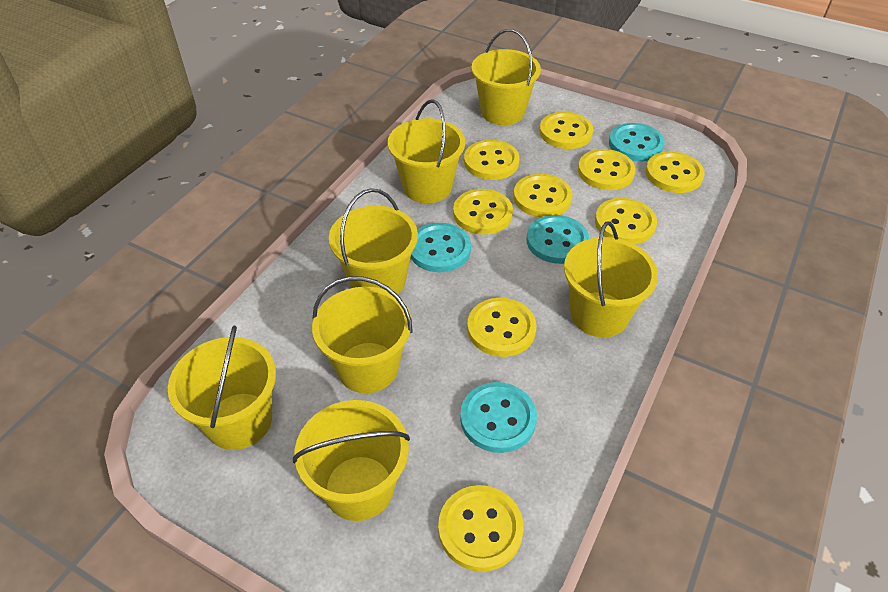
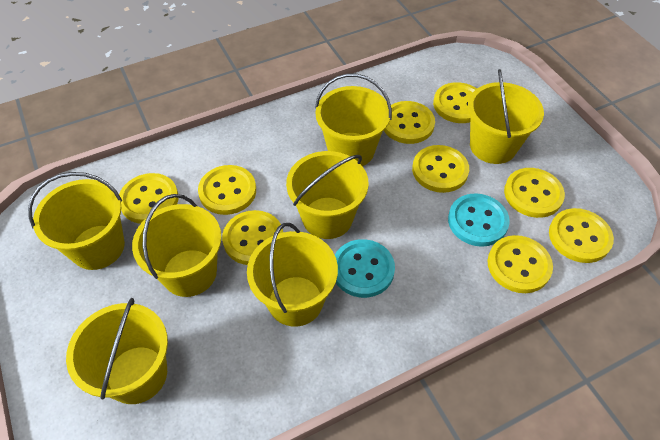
turquoise button: [411,223,471,272] [460,382,537,453] [526,215,589,264] [609,123,665,161] = 4 -> [335,239,395,298] [448,193,510,247] = 2

